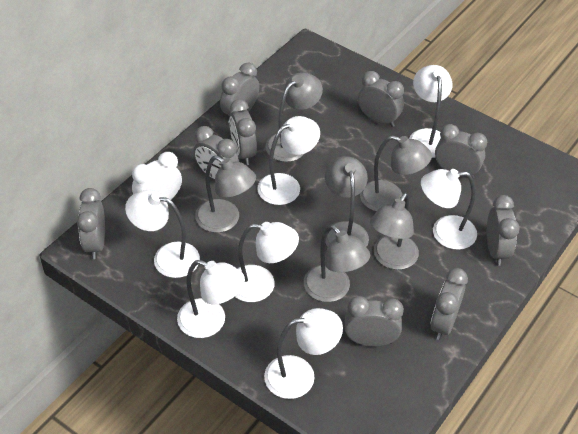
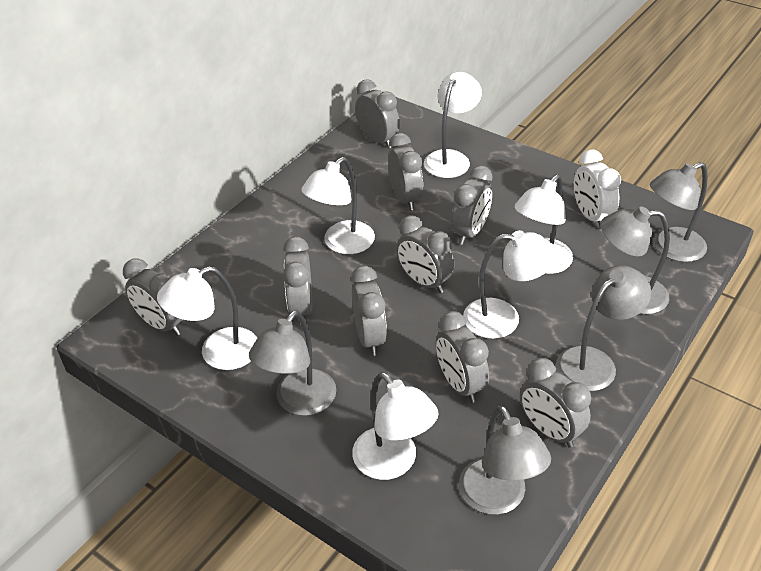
grey lamp: [195,156,256,233] [265,72,323,162] [304,225,370,302] [325,156,369,247] [360,135,432,211] [370,193,419,270] = 6 -> [249,311,336,416] [459,405,551,515] [556,265,651,391] [601,207,670,314] [650,162,708,262] = 5
white lamp: [125,190,200,278] [177,260,245,338] [235,222,299,302] [257,116,320,205] [264,308,343,399] [409,65,452,158] [421,169,477,250] = 7 -> [157,266,257,370] [301,157,375,254] [352,372,439,480] [424,72,482,178] [463,230,557,339] [514,175,573,274] = 6

